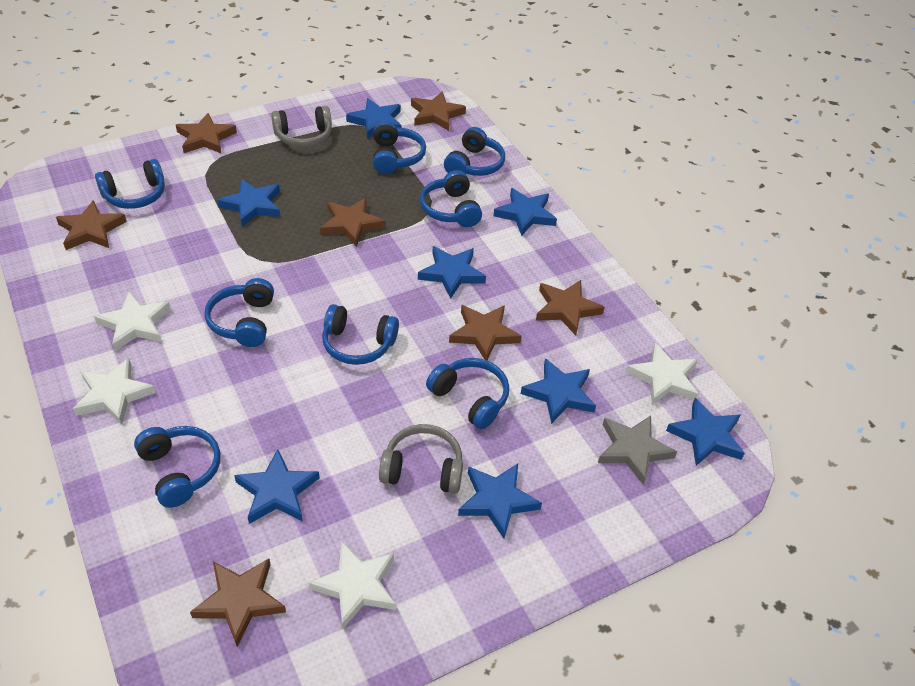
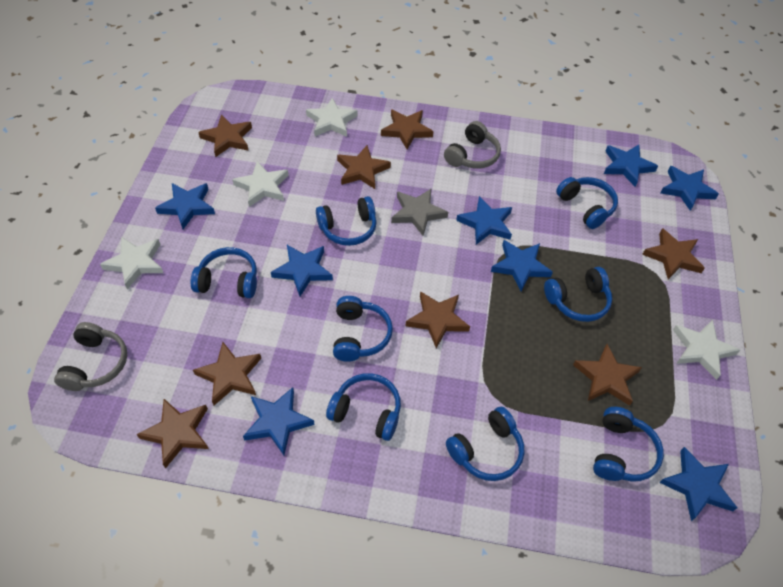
brown star: [56,200,127,250] [176,113,237,154] [190,559,286,647] [320,198,385,247] [411,91,466,131] [449,305,522,360] [536,280,605,335] = 7 -> [137,399,209,469] [193,342,261,406] [198,115,252,157] [337,145,391,189] [381,110,433,149] [406,291,470,348] [573,344,642,406] [642,228,705,279] = 8

